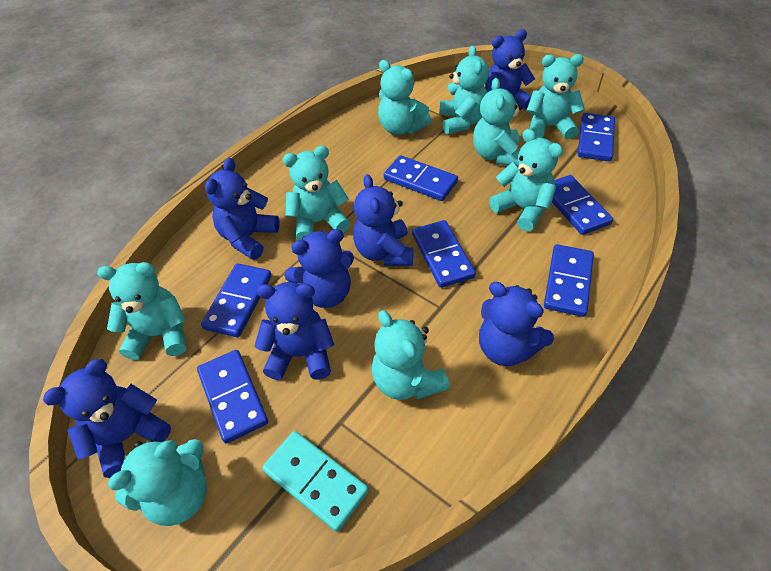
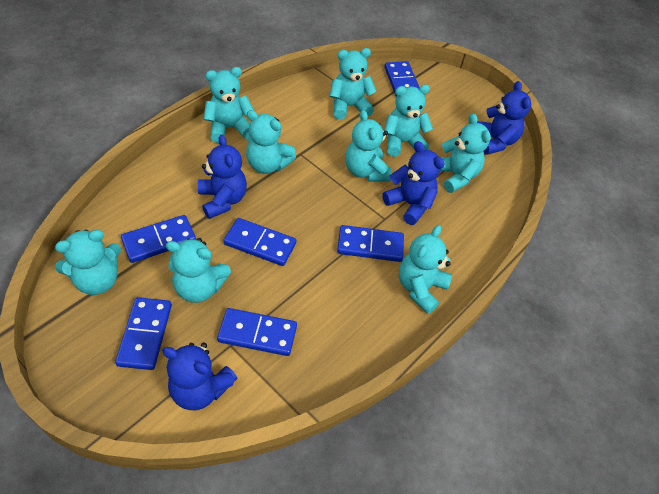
blue domino: [197,350,268,443] [201,263,272,337] [384,155,458,201] [412,220,476,288] [544,244,594,317] [552,175,613,235] [577,113,615,161] = 7 -> [115,297,172,370] [121,215,196,263] [217,308,297,356] [223,218,296,266] [337,225,404,262] [384,61,420,97] = 6
blue teddy bear: [43,359,171,478] [205,158,280,260] [254,282,334,380] [284,229,354,308] [353,174,413,266] [479,282,554,366] [485,29,535,110] = 7 -> [162,343,238,410] [198,135,247,219] [382,141,445,225] [477,81,531,155] = 4
turquoise domino: [262,431,369,532] = 1 -> none = 0

